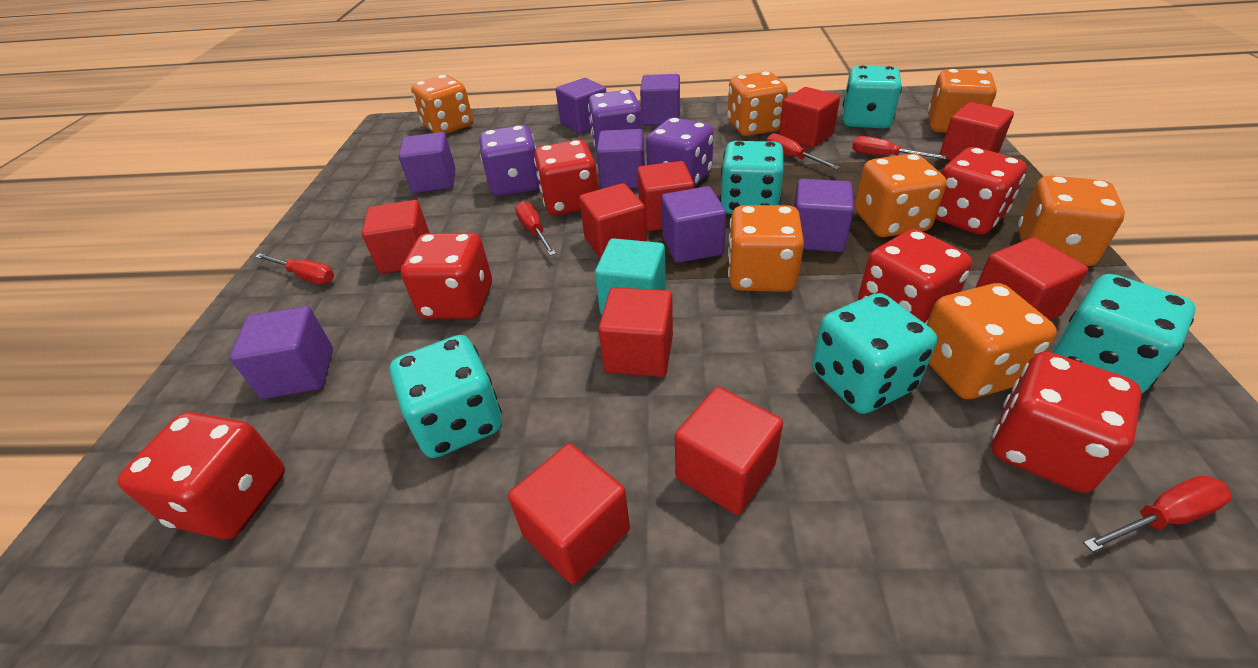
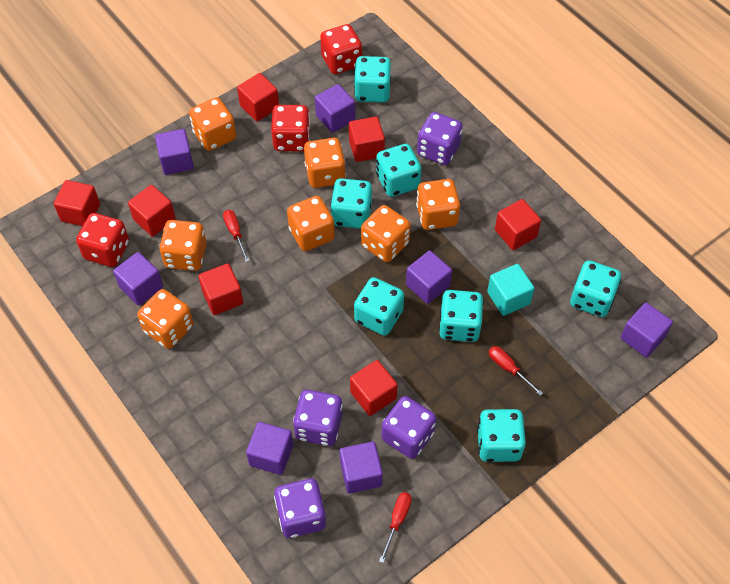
purple dice: [479,125,539,196] [588,90,642,151] [646,117,714,187] = 3 -> [274,479,326,538] [293,390,342,446] [381,396,436,459] [417,112,463,165] = 4
red cube: [362,200,430,274] [508,443,630,585] [579,183,647,259] [598,287,673,377] [637,161,694,231] [675,387,783,515] [779,87,840,148] [939,102,1014,161] [975,237,1088,320] = 9 -> [54,180,100,226] [128,185,176,237] [198,263,243,315] [237,73,279,122] [349,116,385,162] [350,360,398,416] [495,199,541,250] = 7
red dice: [117,412,285,539] [401,233,492,319] [534,140,599,215] [858,229,972,324] [935,147,1027,235] [992,352,1142,493] = 6 -> [76,213,129,267] [271,105,310,151] [320,24,362,74] = 3
red screwdriver: [255,253,334,284] [515,201,556,256] [767,133,840,170] [852,136,947,159] [1083,475,1232,552] = 5 -> [223,210,250,262] [379,492,412,563] [489,346,543,396] = 3
turquoise dice: [390,335,502,458] [720,141,784,214] [812,293,937,414] [843,65,902,129] [1053,274,1196,393] = 5 -> [330,178,372,229] [354,56,391,103] [354,277,404,336] [376,144,421,197] [439,290,484,342] [477,409,526,462] [570,260,621,317] = 7

